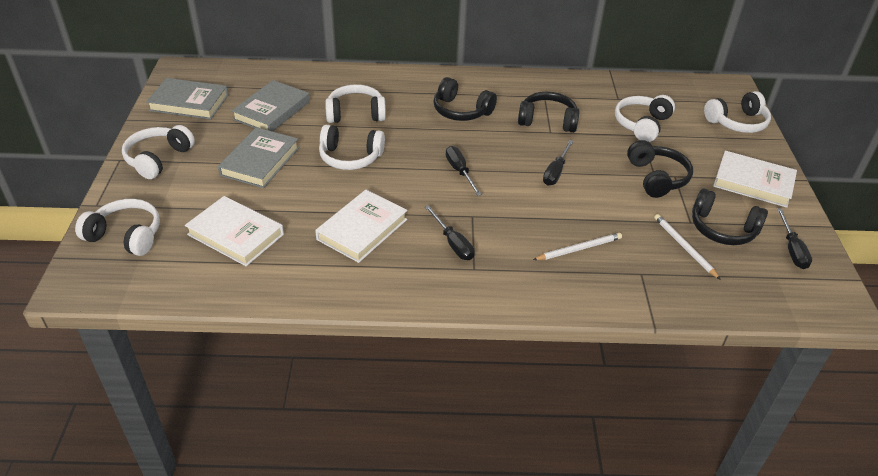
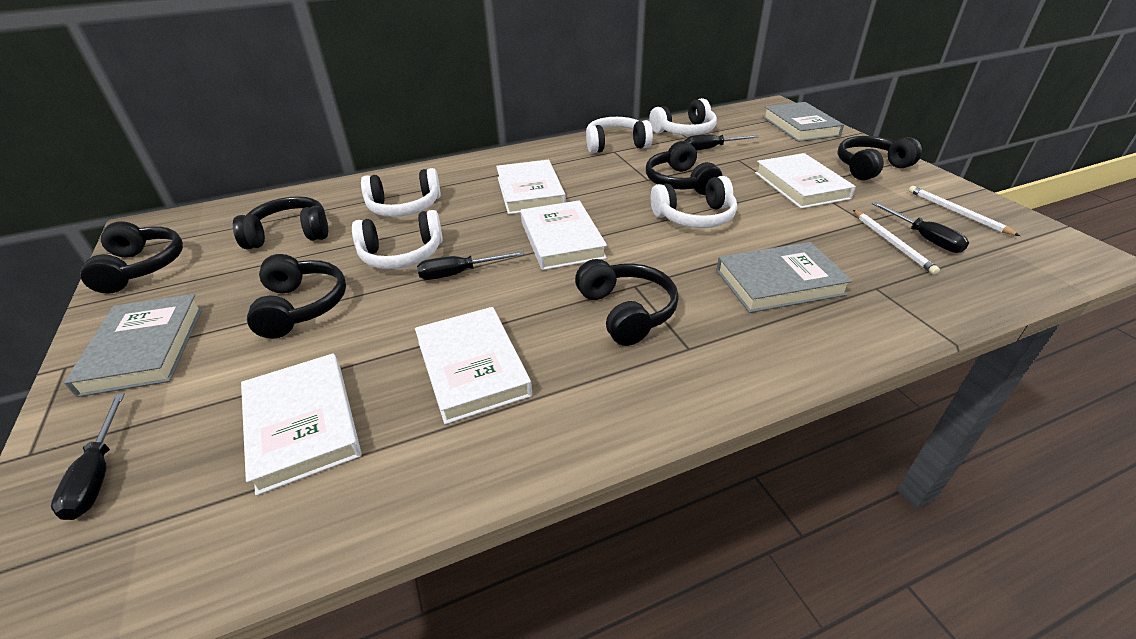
black headphones: [433,77,497,121] [518,92,580,133] [627,140,693,198] [692,188,768,245] = 4 -> [80,221,183,294] [233,196,328,249] [247,254,346,339] [575,259,679,346] [646,141,723,195] [837,136,922,180] = 6
white book: [185,196,284,266] [315,190,407,263] [713,151,797,208] = 3 -> [241,353,362,496] [415,307,532,424] [496,160,566,214] [521,200,607,270] [755,153,856,209] = 5
white headphones: [75,199,160,256] [122,125,195,179] [319,125,385,170] [325,84,386,123] [615,95,675,142] [704,91,771,133] = 6 -> [352,210,443,269] [361,168,441,217] [586,117,653,153] [649,98,717,135] [651,176,737,228] = 5

